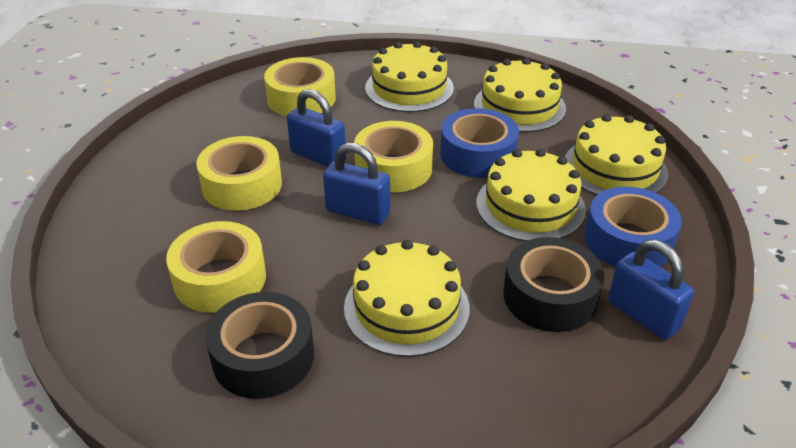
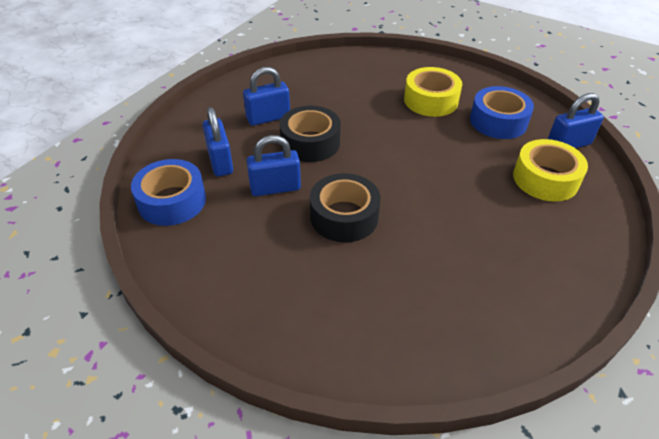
blue padlock: [287,89,346,167] [323,143,390,225] [608,240,694,340] = 3 -> [202,107,233,176] [243,67,290,126] [246,135,301,196] [548,93,604,148] = 4
yellow cake: [344,240,469,357] [365,41,454,112] [474,58,566,132] [476,149,586,242] [565,114,668,195] = 5 -> none = 0
yellow tape: [166,221,266,313] [196,136,282,211] [264,57,336,116] [354,121,433,192] = 4 -> [404,67,462,117] [513,139,588,202] = 2

